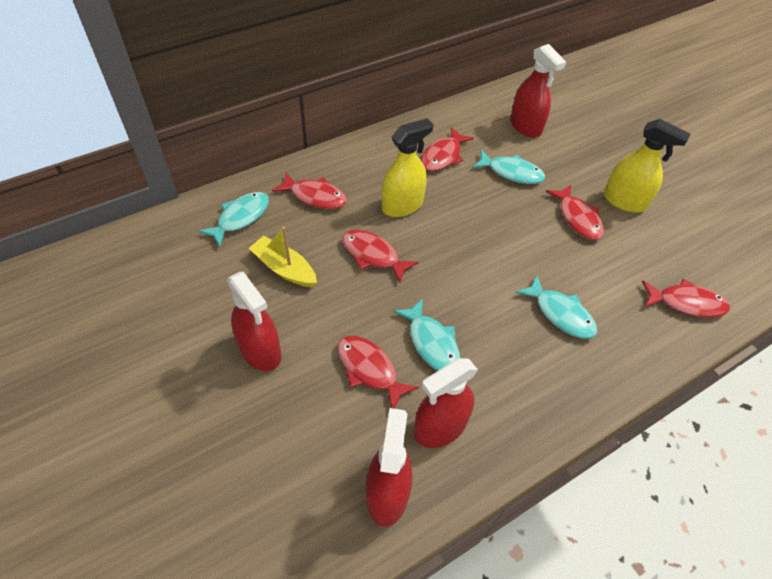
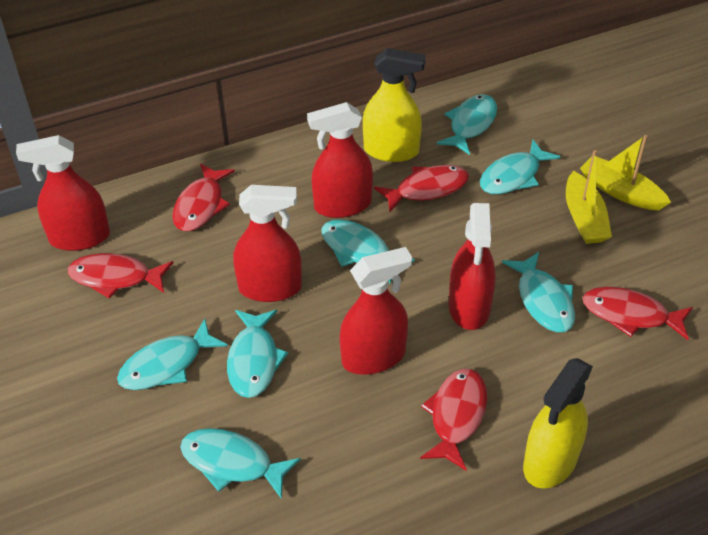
red fish: [272,172,347,209] [337,336,419,409] [342,230,419,283] [421,127,474,171] [546,185,604,240] [642,279,730,318] = 6 -> [68,253,174,299] [172,163,235,231] [374,165,469,213] [420,369,487,471] [582,287,693,340] = 5
red spray bottle: [227,272,281,371] [366,408,412,527] [414,358,478,448] [510,44,566,138] = 4 -> [16,135,110,251] [233,185,302,302] [307,102,373,218] [339,247,412,375] [449,203,496,330] = 5
turquoise fish: [198,192,269,247] [393,298,460,371] [472,150,545,184] [516,275,597,339] = 4 -> [117,318,228,390] [180,428,301,499] [227,310,288,398] [321,219,415,284] [437,94,497,155] [480,140,561,194] [502,252,575,332] = 7
yellow boat: [249,227,317,287] = 1 -> [566,150,612,244] [580,135,671,211] = 2

